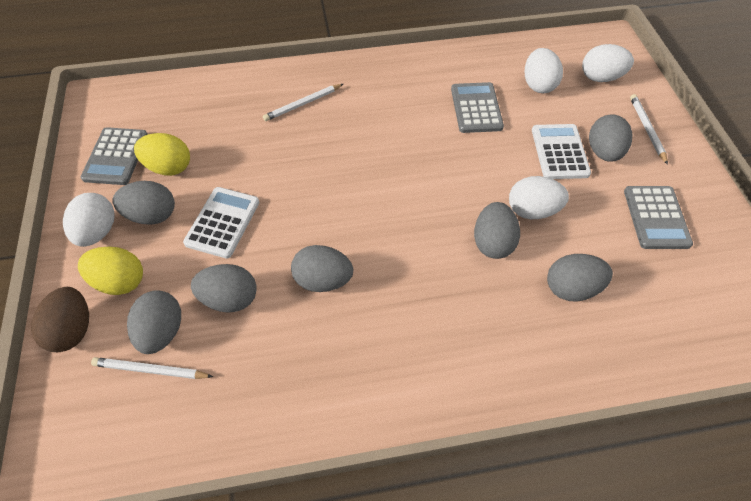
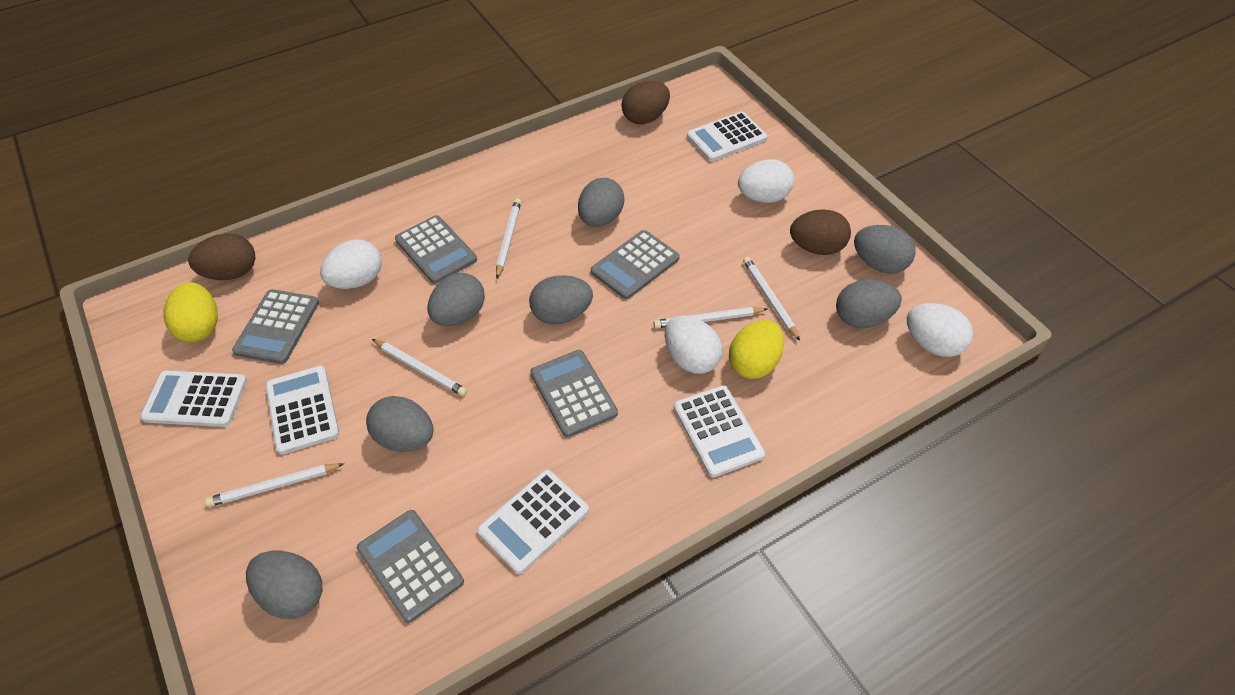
brown egg: [31,287,89,352] = 1 -> [188,233,255,280] [621,81,670,124] [790,209,851,255] = 3
grey calculator: [81,127,148,185] [451,82,504,133] [624,186,693,249] = 3 -> [232,289,319,364] [357,510,464,623] [395,215,477,284] [530,350,618,437] [591,230,680,299] = 5
white calculator: [183,187,260,258] [532,124,591,179] = 2 -> [140,370,247,427] [265,366,339,455] [477,470,589,574] [674,385,765,478] [687,112,767,162] = 5
white pencil: [91,357,213,379] [263,84,343,121] [630,94,668,165] = 3 -> [205,463,344,507] [372,339,467,396] [496,199,521,278] [653,307,767,328] [743,257,800,341] = 5

